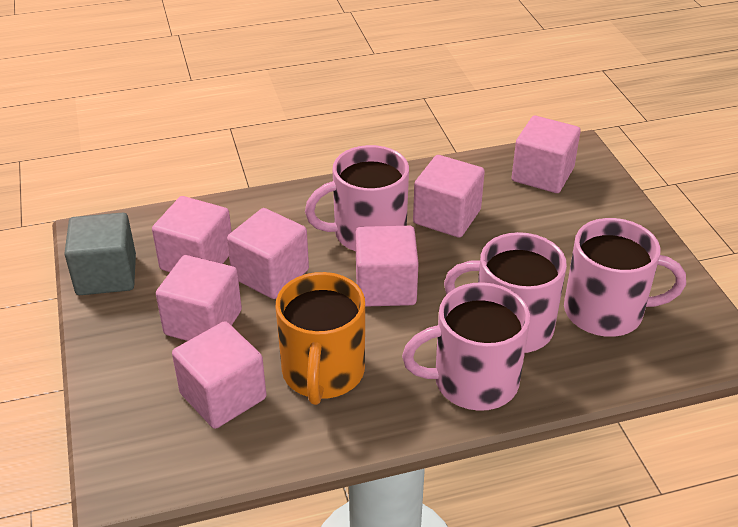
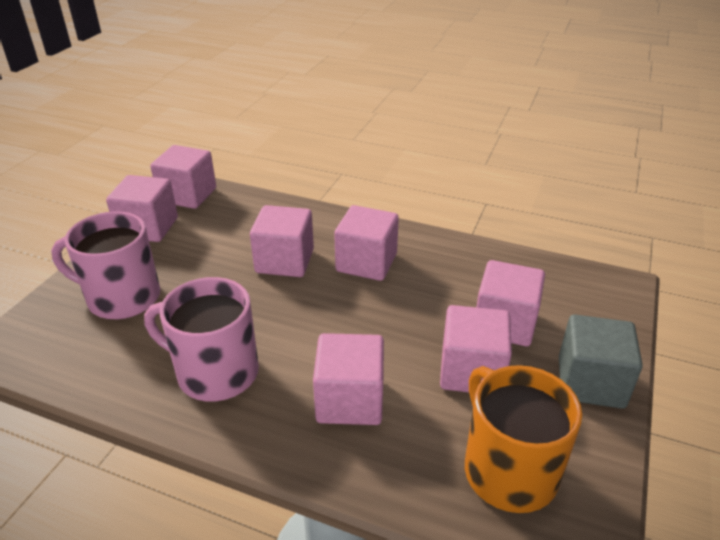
pink mug: [305,145,409,251] [402,282,530,411] [444,232,567,353] [564,218,686,337] = 4 -> [51,211,160,319] [144,277,259,402] = 2

